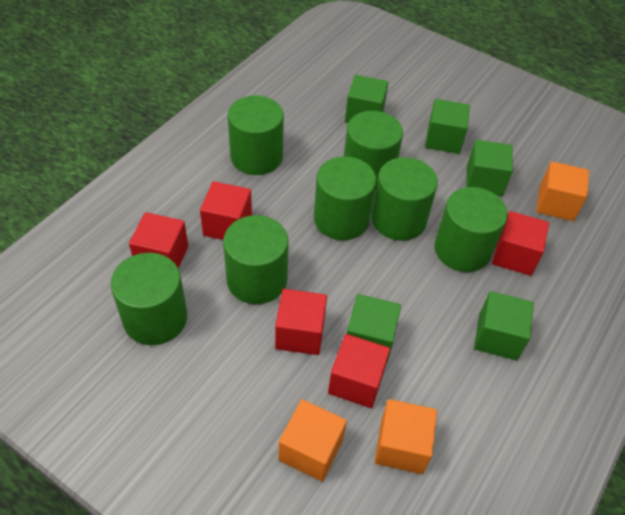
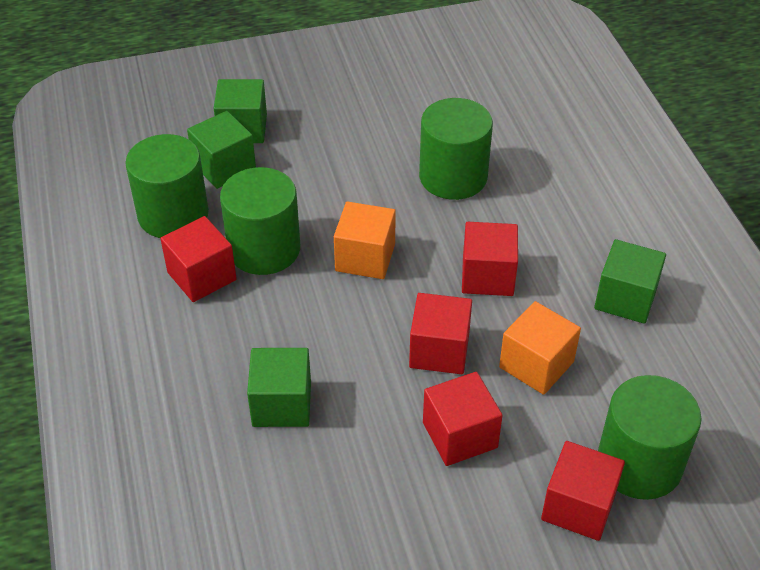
green cube: [345,75,389,123] [347,294,401,364] [425,99,470,154] [466,140,513,196] [474,291,534,360] = 5 -> [187,111,256,189] [214,79,267,143] [247,348,311,427] [594,239,666,324] = 4
green cylinder: [111,253,187,345] [223,215,289,304] [228,96,284,175] [314,156,377,240] [344,111,403,190] [371,157,438,241] [434,187,508,272] = 7 -> [125,134,209,238] [220,167,300,275] [419,98,493,200] [598,375,701,500] = 4
orange cube: [278,399,347,482] [375,399,437,474] [536,161,589,221] = 3 -> [334,202,396,279] [499,301,581,395] = 2

